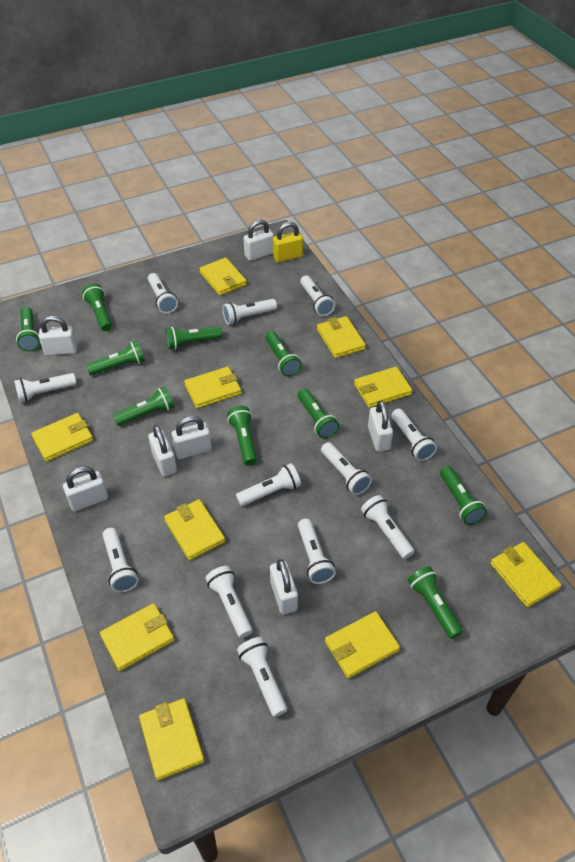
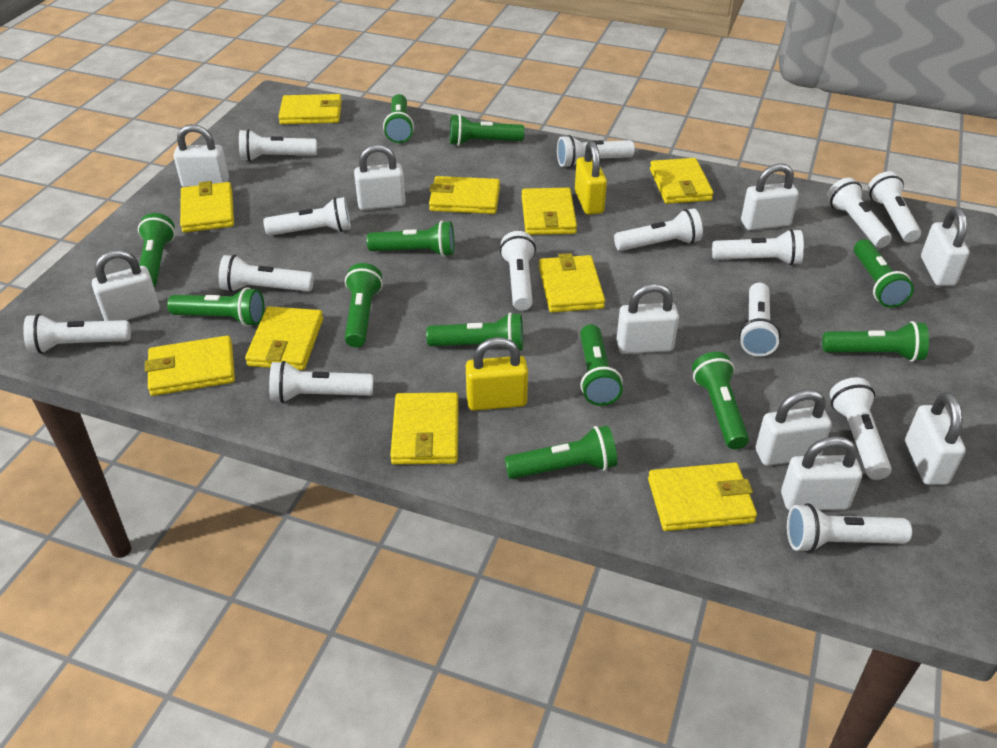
green flashlight: [16,307,40,351] [82,284,112,331] [86,341,145,375] [113,387,174,426] [166,326,222,350] [227,406,257,465] [265,331,302,377] [298,388,339,438] [408,566,463,639] [440,466,487,525] = 10 -> [138,213,175,287] [167,287,264,326] [345,263,383,347] [367,221,454,257] [383,94,414,143] [426,312,523,351] [450,114,524,146] [505,425,617,479] [580,324,623,406] [692,352,749,449] [822,321,929,362] [854,239,914,308] = 12
white flashlight: [14,373,77,403] [102,528,138,593] [148,273,178,313] [205,566,253,638] [223,299,277,325] [236,463,301,506] [237,637,287,717] [298,519,336,584] [300,275,335,316] [321,442,372,495] [361,495,415,559] [392,409,437,461] = 12 -> [23,314,131,354] [219,255,314,292] [239,129,317,162] [263,197,351,236] [269,361,373,403] [500,231,536,311] [557,135,635,168] [614,208,703,251] [712,229,804,265] [739,283,781,357] [787,503,912,553] [827,178,892,248] [830,378,892,480] [868,171,921,243] = 14
white padlock: [39,316,77,356] [63,466,108,512] [148,425,177,477] [172,416,212,459] [244,219,274,261] [270,559,298,614] [368,401,393,452] = 7 -> [92,250,160,321] [174,124,229,187] [354,144,406,210] [616,283,679,354] [741,163,799,230] [756,390,832,466] [781,436,862,510] [905,392,966,485] [921,207,969,286] = 9
yellow padlock: [273,222,303,262] = 1 -> [466,337,528,411] [575,141,607,215] = 2

